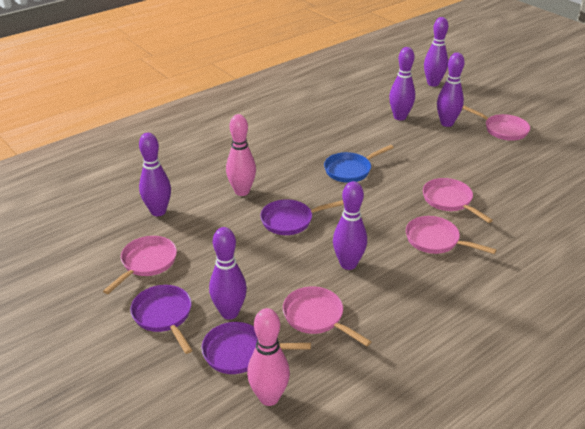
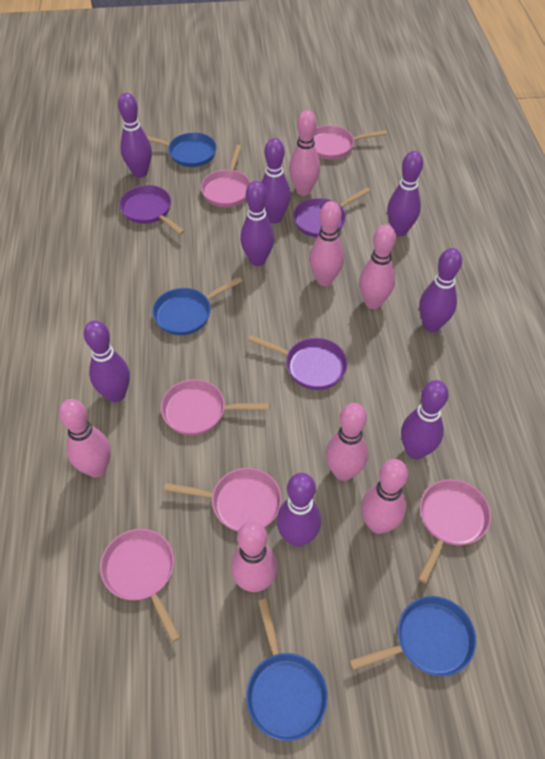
blue pan: [324,145,394,183] = 1 -> [147,132,217,167] [152,277,242,335] [246,599,328,741] [349,596,476,676] = 4
pink bowling pin: [226,114,256,196] [247,308,290,406] = 2 -> [59,399,111,477] [231,521,277,592] [289,110,320,196] [309,201,344,286] [326,403,368,481] [359,224,396,309] [361,459,408,534] = 7
pink pan: [103,236,177,294] [283,287,371,346] [406,216,496,254] [423,178,493,223] [462,105,530,141] = 5 -> [100,529,181,642] [161,379,269,435] [164,468,282,532] [201,145,251,207] [313,125,387,159] [418,479,491,584] = 6
purple bowling pin: [139,133,171,216] [209,227,247,319] [333,181,367,270] [389,47,415,120] [424,17,448,86] [437,52,465,127] = 6 -> [84,320,130,402] [118,93,152,178] [240,181,274,266] [261,138,291,224] [276,473,321,547] [387,151,423,236] [401,380,449,460] [419,248,462,332] = 8

